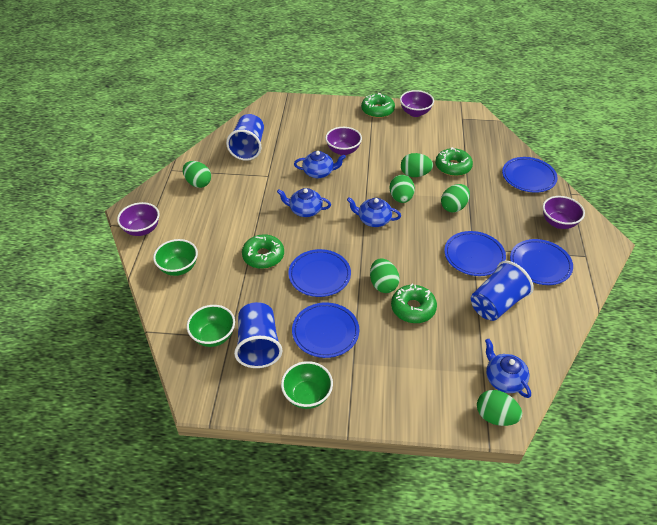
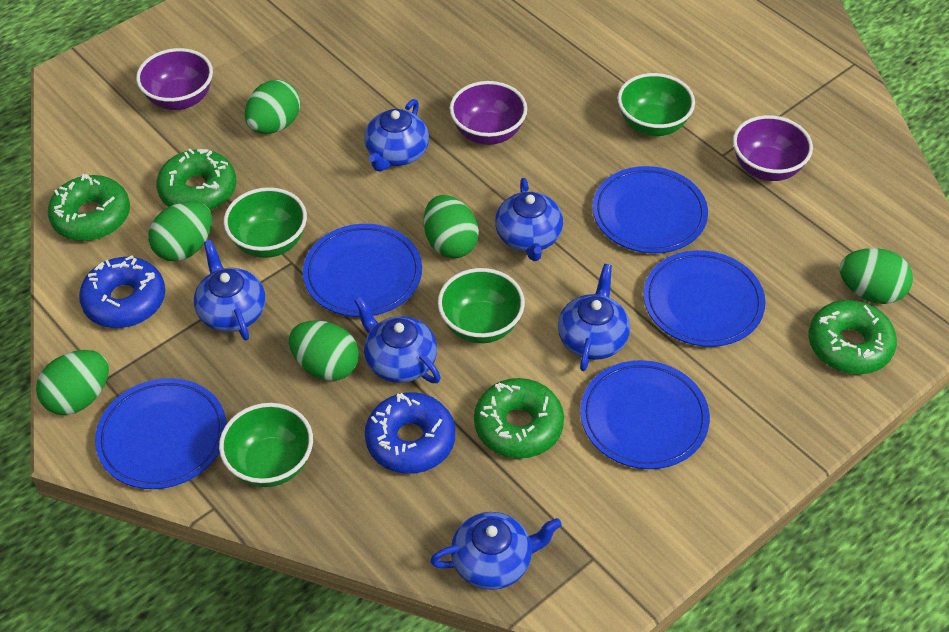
blue cup: [226,114,264,161] [234,302,283,368] [471,261,534,321] = 3 -> none = 0
blue donut: none = 0 -> [79,256,165,328] [365,392,455,474] = 2
blue teapot: [277,188,331,217] [294,151,346,178] [347,197,401,227] [485,339,531,398] = 4 -> [194,240,265,340] [354,296,441,383] [364,99,429,171] [430,512,562,590] [495,178,563,261] [558,264,630,371] = 6
green bowl: [153,239,198,276] [187,305,235,347] [281,361,333,409] = 3 -> [219,403,313,487] [224,187,307,258] [438,268,525,343] [618,73,695,136] = 4
purple bowl: [117,202,160,236] [325,127,362,155] [400,90,434,117] [543,196,585,229] = 4 -> [136,48,213,110] [450,81,527,145] [733,115,813,181] = 3

